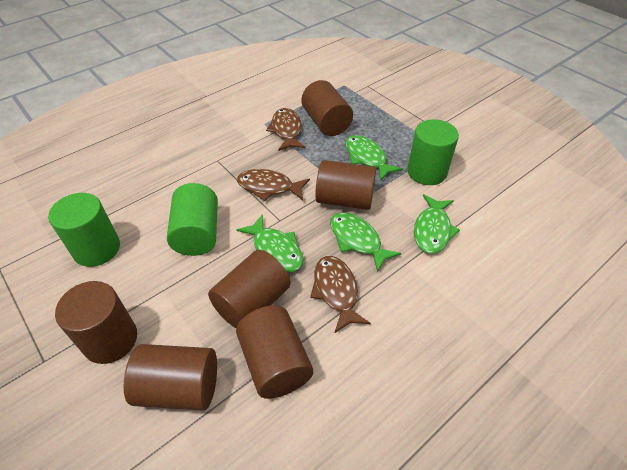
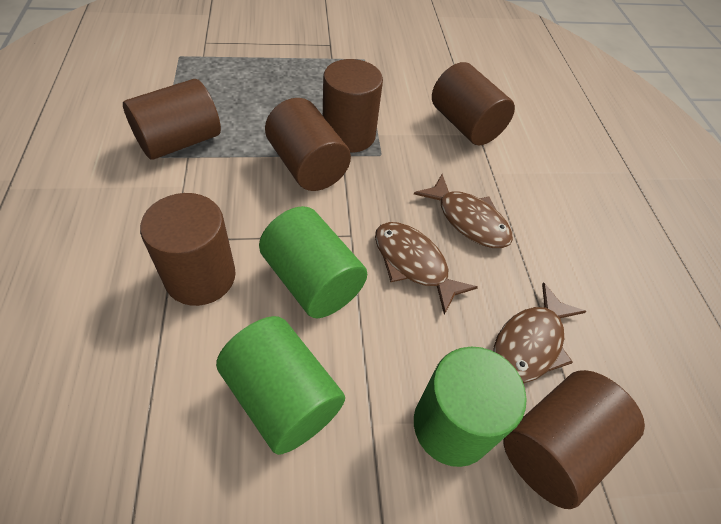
green fish: [236,215,303,272] [330,212,401,272] [345,135,403,181] [414,194,460,254] = 4 -> none = 0

